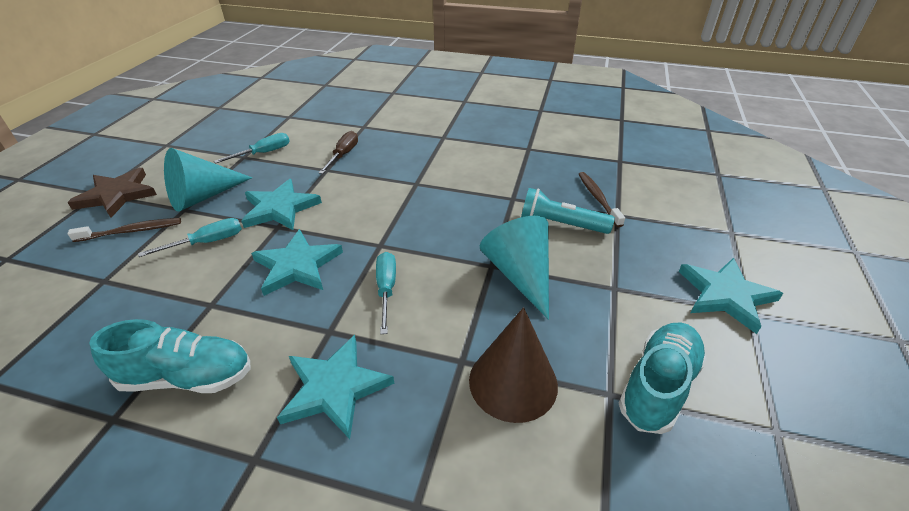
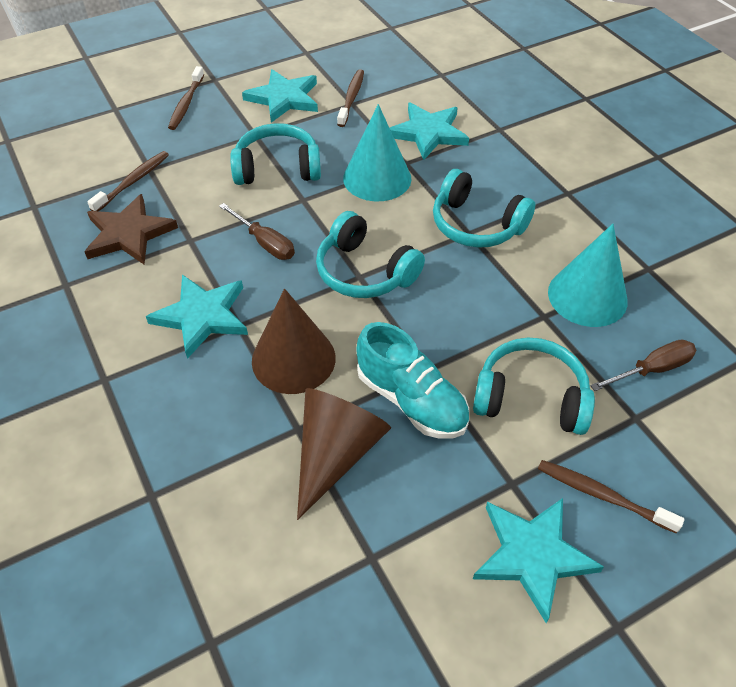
brown cone: [469,307,558,423] = 1 -> [252,288,336,394] [297,388,391,520] = 2
brown screwdriver: [318,131,358,174] = 1 -> [219,203,295,260] [590,339,696,391] = 2
brown toothbrush: [67,218,181,242] [579,172,625,227] = 2 -> [87,151,169,211] [168,66,204,130] [337,69,364,127] [538,460,684,534] = 4
turquoise flashlight: [521,188,615,234] = 1 -> none = 0
turquoise headphones: none = 0 -> [230,123,321,185] [316,211,425,298] [433,169,535,248] [473,338,595,435] = 4
turquoise screwdriver: [138,218,242,257] [214,133,290,163] [376,252,396,334] = 3 -> none = 0
turquoise shoe: [89,319,251,393] [619,322,707,434] = 2 -> [357,322,469,438] = 1

